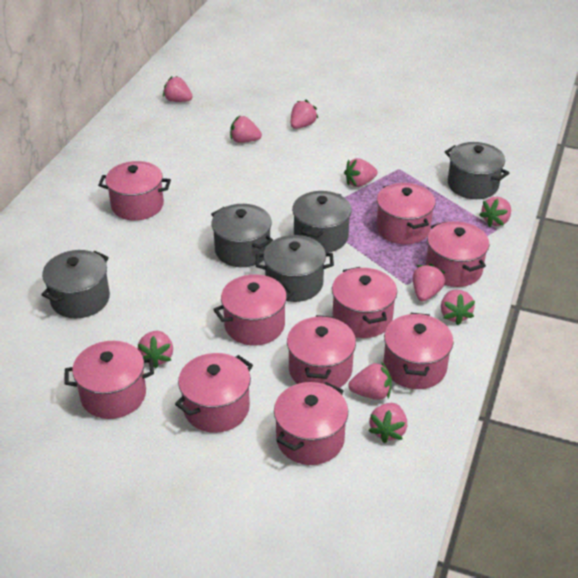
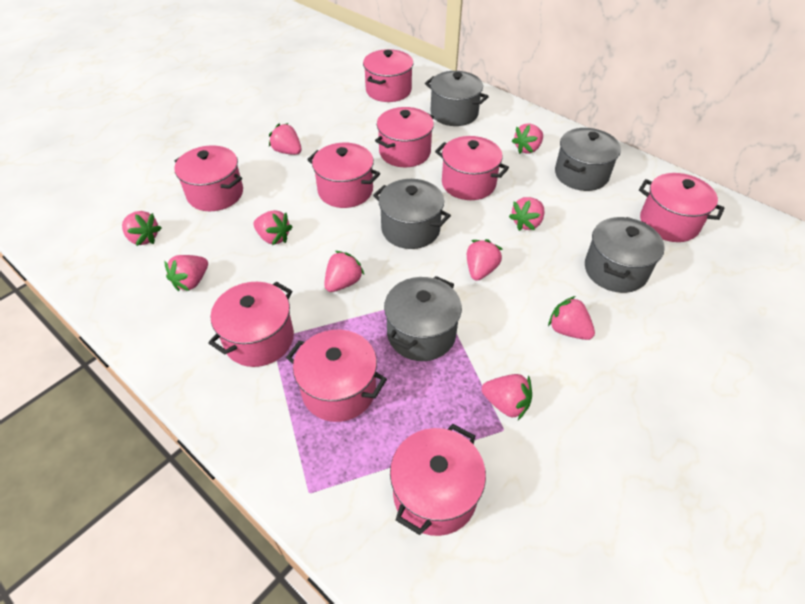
pink pot: [64,341,154,419] [98,161,171,220] [175,353,253,433] [213,274,294,345] [274,382,348,465] [287,315,356,388] [332,267,397,338] [376,183,435,244] [384,313,454,389] [426,221,489,287] = 10 -> [174,145,243,211] [208,282,294,367] [286,330,387,422] [307,143,380,208] [363,49,413,102] [375,107,434,167] [390,424,486,536] [435,136,509,200] [639,173,725,242] = 9

